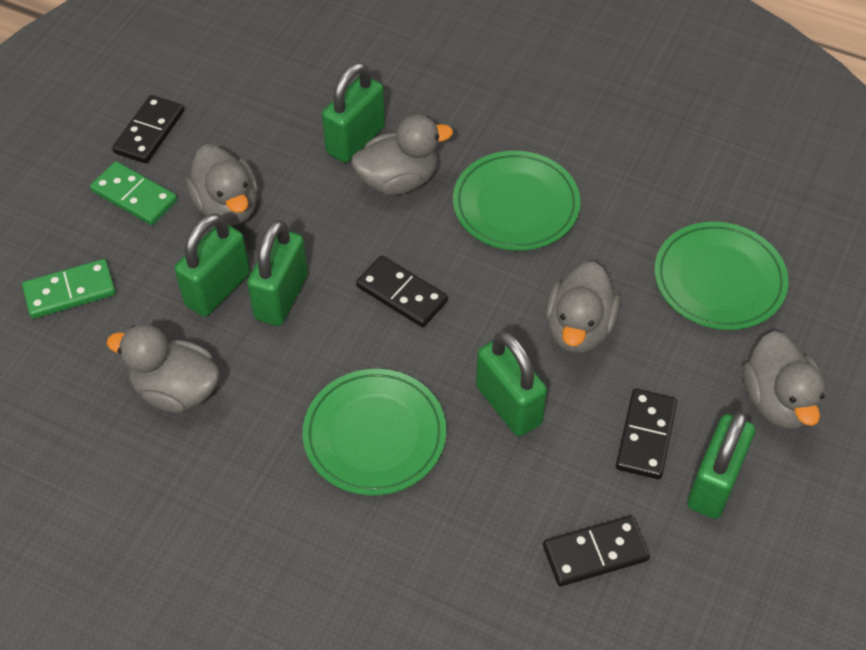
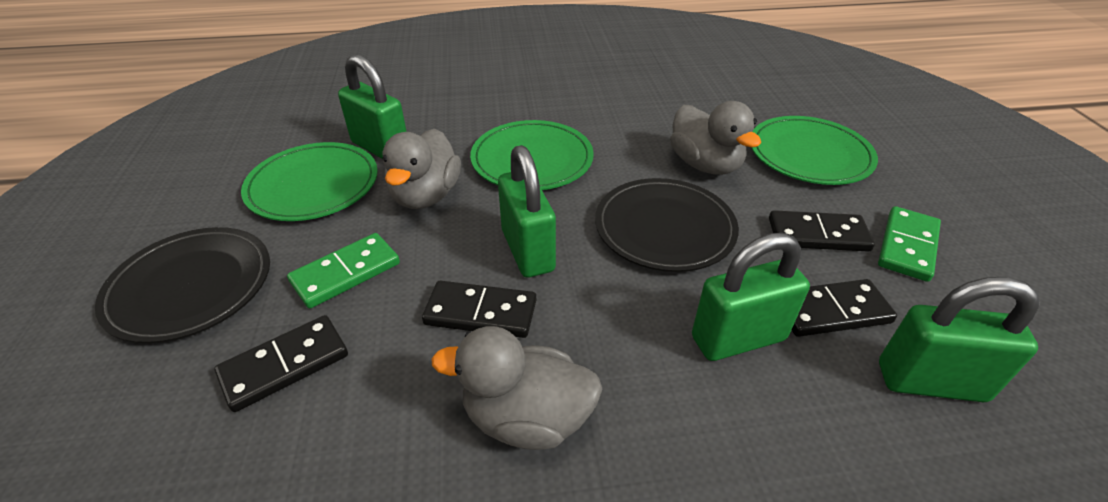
black plate: none = 0 -> [95,227,270,343] [595,178,739,272] = 2
green padlock: [175,213,250,317] [247,220,308,326] [322,62,385,163] [476,331,547,437] [687,411,755,519] = 5 -> [338,54,407,159] [498,145,556,278] [692,233,810,361] [879,277,1040,402] = 4
grey duck: [106,324,220,413] [186,144,258,226] [351,115,453,195] [546,261,620,354] [743,331,826,429] = 5 -> [382,129,461,209] [431,326,603,450] [670,101,761,175] = 3

